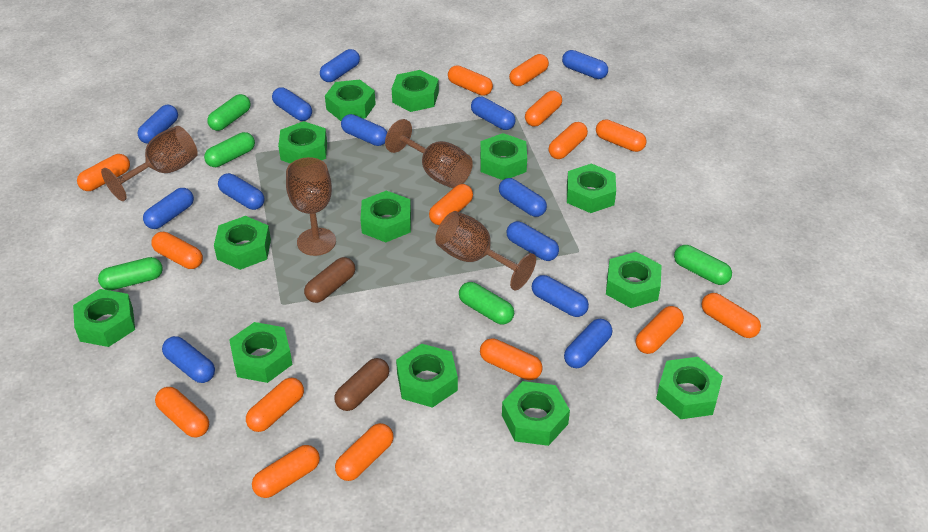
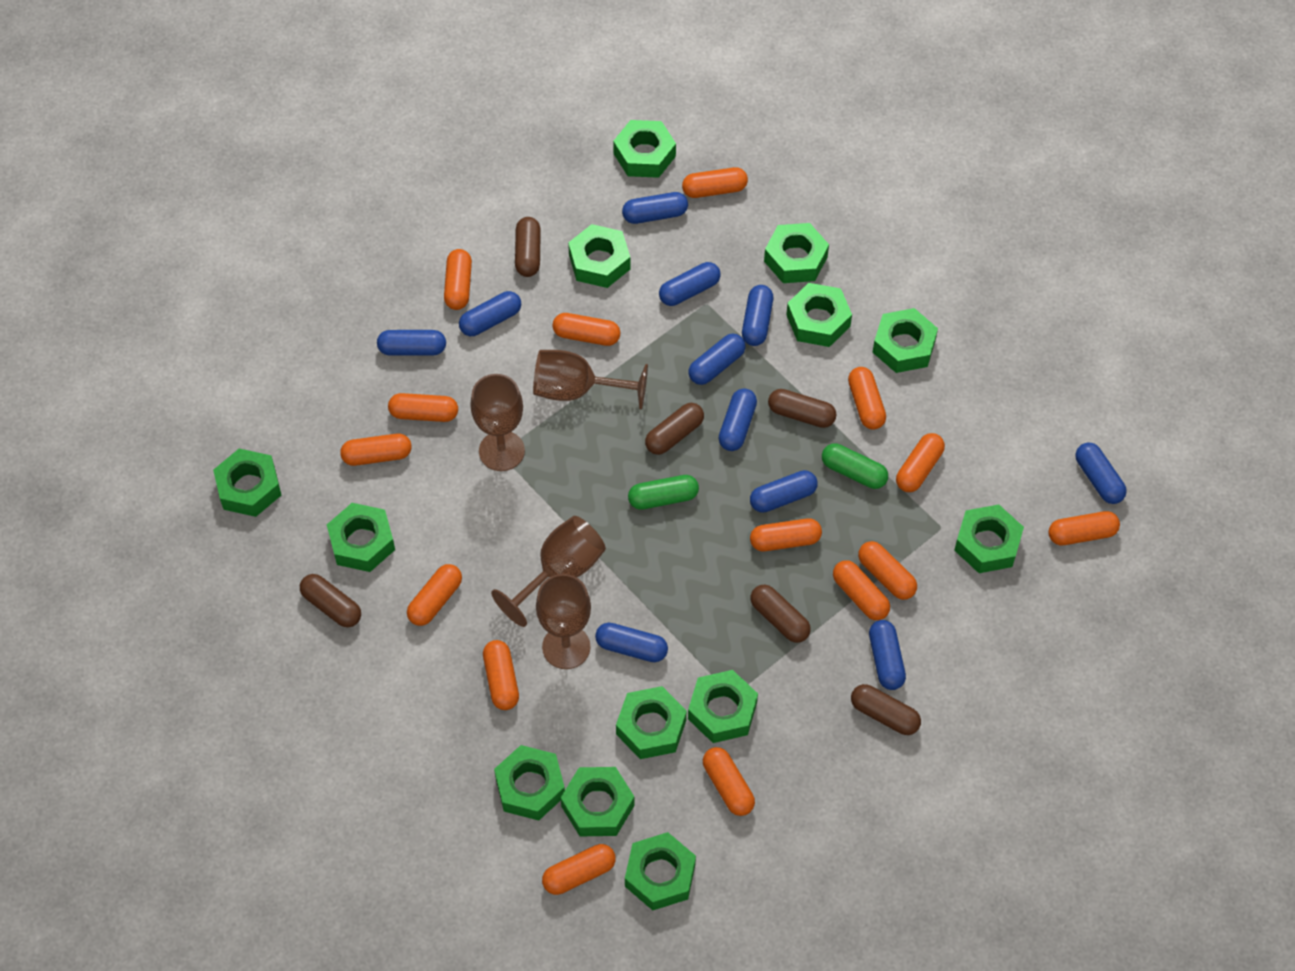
blue capsule: [138,105,178,144] [143,188,194,229] [162,336,215,383] [218,173,264,210] [272,87,312,121] [320,49,360,82] [341,114,387,146] [471,97,516,130] [499,178,547,217] [506,221,559,261] [532,275,589,317] [562,50,608,79] [564,319,612,368] = 13 -> [377,330,446,356] [459,291,521,336] [595,623,668,662] [622,192,688,224] [659,262,721,306] [689,333,746,385] [719,388,757,451] [742,285,773,346] [750,470,818,513] [869,620,906,690] [1075,442,1127,504] = 11
brown capsule: [304,257,355,303] [334,358,389,411] = 2 -> [300,574,361,627] [515,217,541,277] [645,403,704,455] [750,585,811,643] [768,389,837,428] [851,684,921,735] = 6
green capsule: [98,257,163,290] [204,132,255,167] [207,94,251,131] [459,282,514,324] [674,245,732,285] = 5 -> [628,475,699,510] [822,443,888,489] = 2

